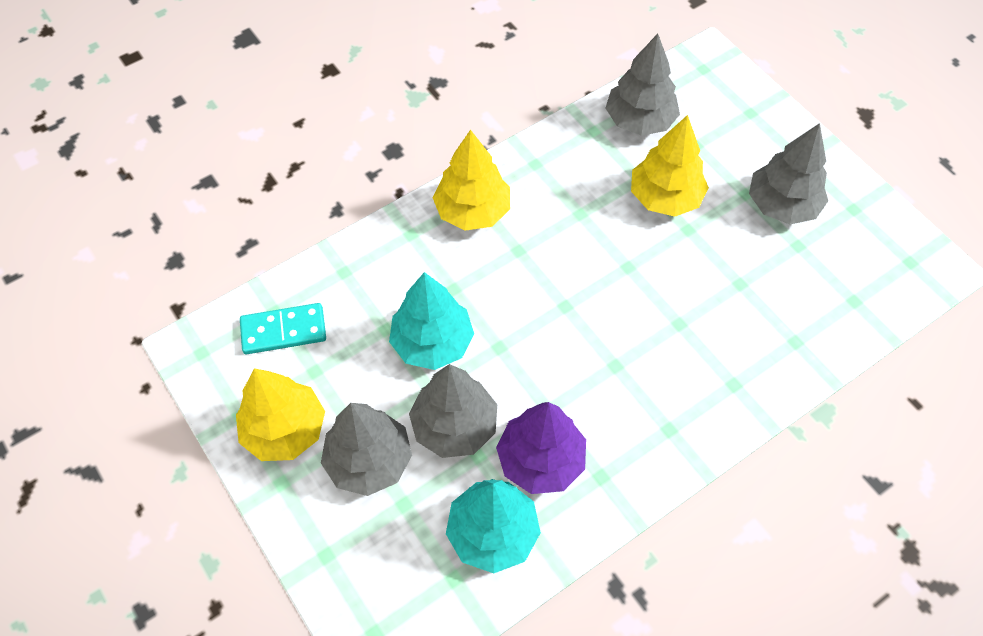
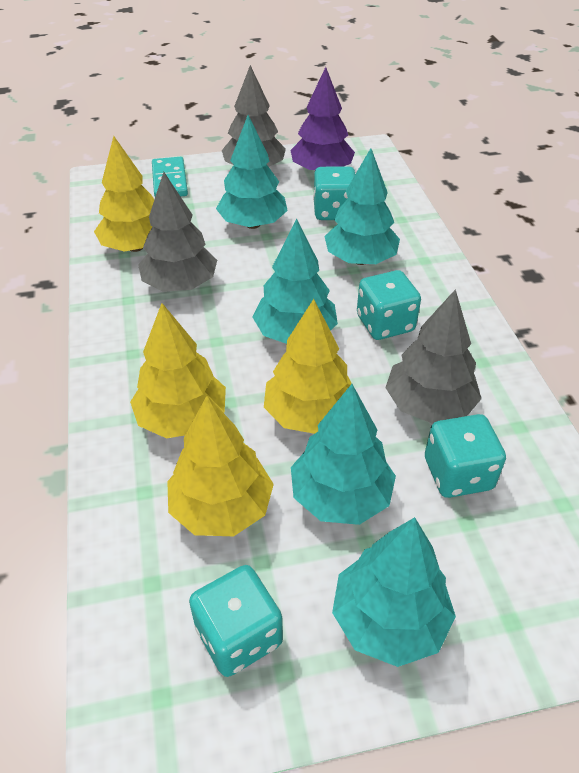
grey tree: [321,403,412,496] [409,364,497,458] [606,33,680,136] [749,123,828,224] = 4 -> [138,172,217,291] [222,65,286,167] [385,289,481,424] = 3
turquoise dice: none = 0 -> [189,565,283,677] [313,166,355,220] [357,270,421,340] [425,414,506,498] = 4
turquoise tree: [389,272,474,370] [446,479,541,574] = 2 -> [216,115,288,229] [253,218,338,344] [291,384,396,525] [325,148,400,265] [332,517,456,667] = 5
yellow tree: [236,368,325,461] [433,130,510,231] [631,115,709,217] = 3 -> [94,136,154,252] [130,303,226,438] [167,396,274,536] [264,299,352,434] = 4

